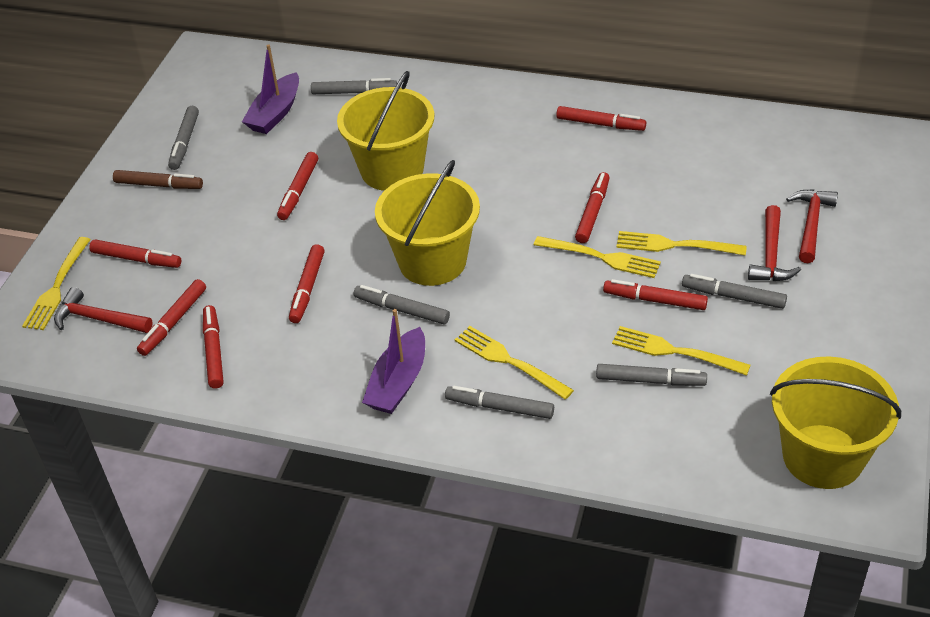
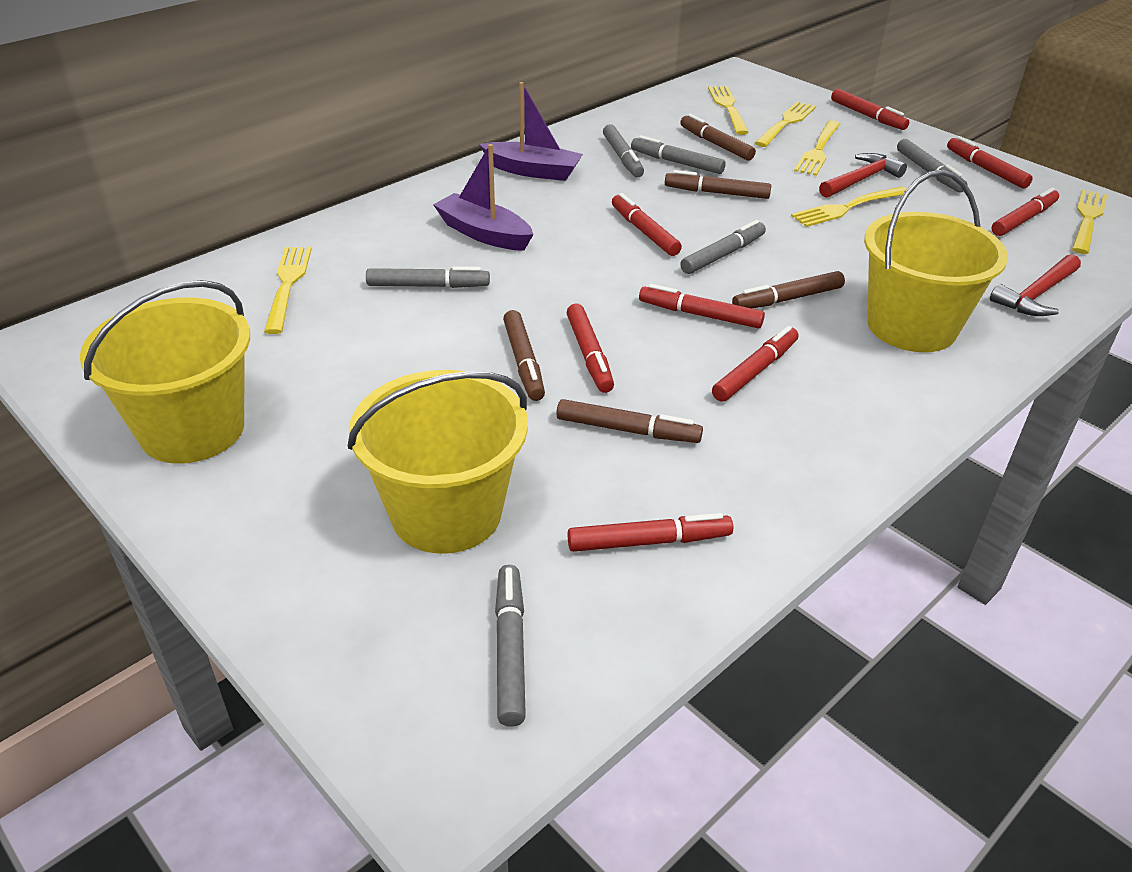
brown marker: [113,170,203,189] = 1 -> [503,310,545,401] [556,399,703,443] [665,170,771,199] [680,114,756,161] [732,271,845,308] = 5
red hammer: [54,287,153,333] [748,205,801,281] [786,189,838,263] = 3 -> [819,153,907,198] [990,254,1081,316] = 2
yellow fork: [22,237,91,330] [455,326,574,400] [534,236,661,278] [612,326,751,376] [616,231,747,256] = 5 -> [264,247,312,334] [708,86,749,135] [755,102,816,147] [791,186,907,227] [794,120,840,176] [1072,189,1107,254] = 6

